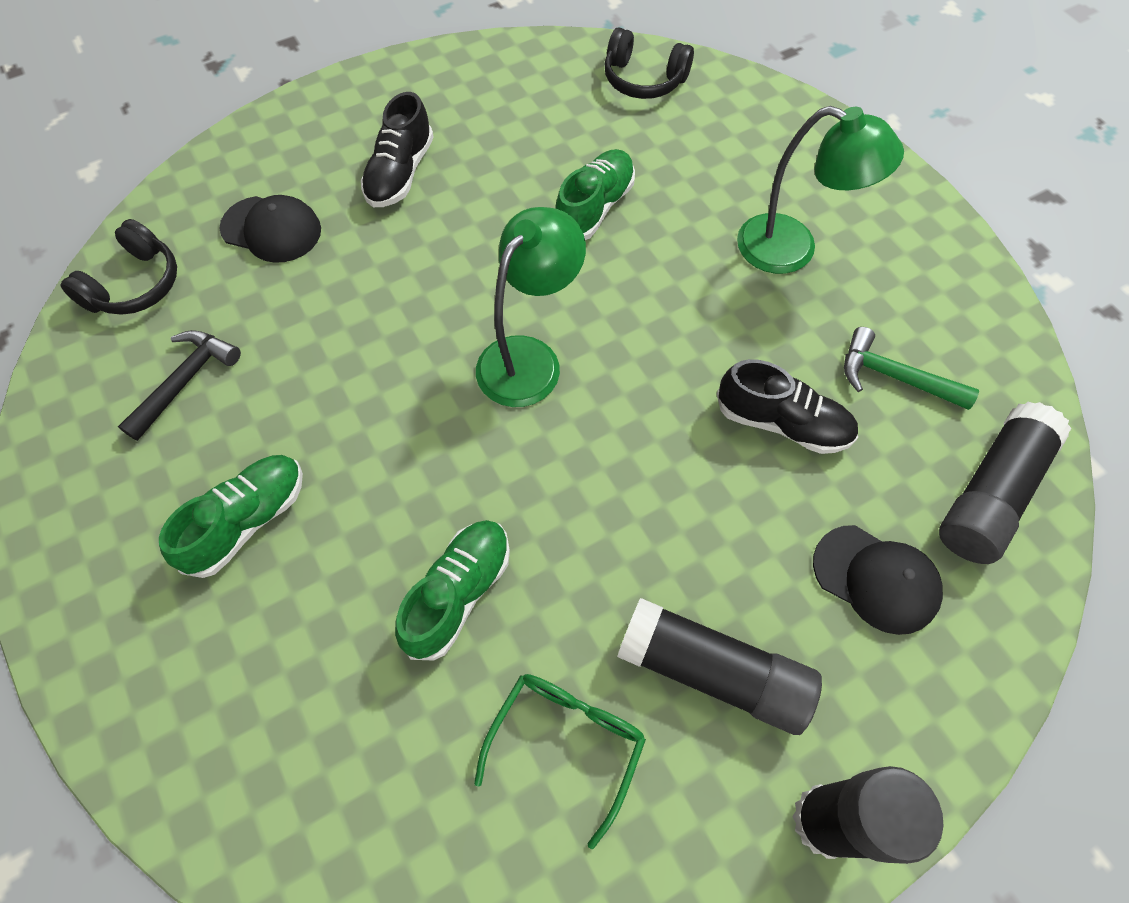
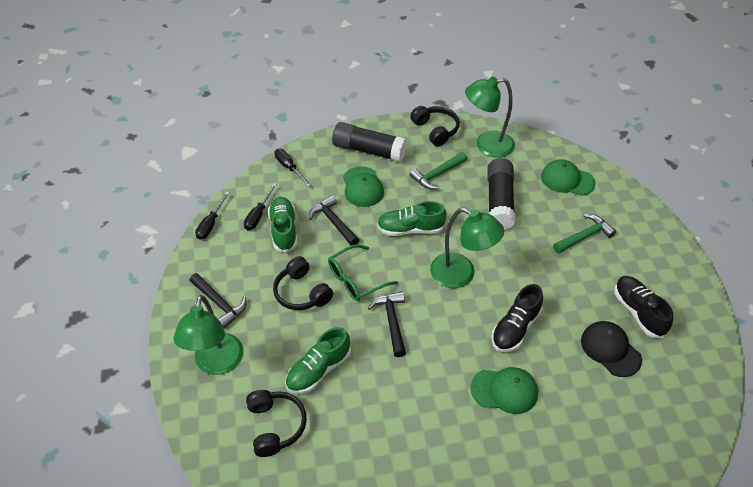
black cap: [219,195,321,263] [813,525,943,635] = 2 -> [581,321,642,377] = 1
black glue stick: [617,598,822,735] [792,766,944,864] [939,402,1071,564] = 3 -> [332,122,407,162] [487,158,515,230] = 2
black hammer: [118,330,241,441] = 1 -> [190,273,246,329] [309,195,359,245] [368,291,406,357] = 3
black headphones: [61,219,177,315] [605,27,694,99] = 2 -> [246,390,307,457] [273,256,333,310] [410,106,460,147] = 3
black screwdriver: none = 0 -> [195,192,230,240] [244,184,277,230] [274,149,311,187] = 3
green cap: none = 0 -> [343,166,384,207] [470,367,538,414] [541,159,596,196] = 3
green hammer: [844,327,979,410] = 1 -> [410,152,467,189] [553,214,617,253] = 2
green lamp: [476,207,586,407] [737,106,904,274] = 2 -> [173,295,243,375] [430,208,504,288] [465,77,515,158] = 3

